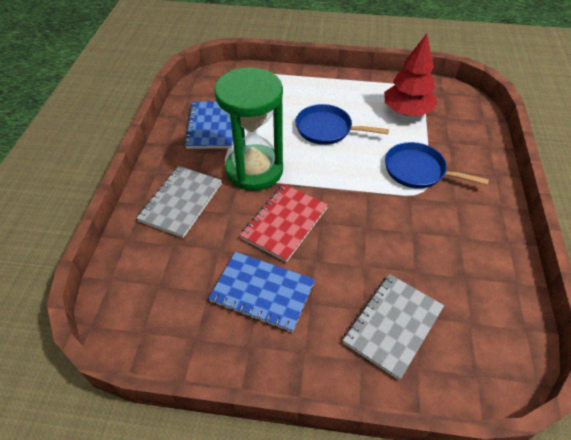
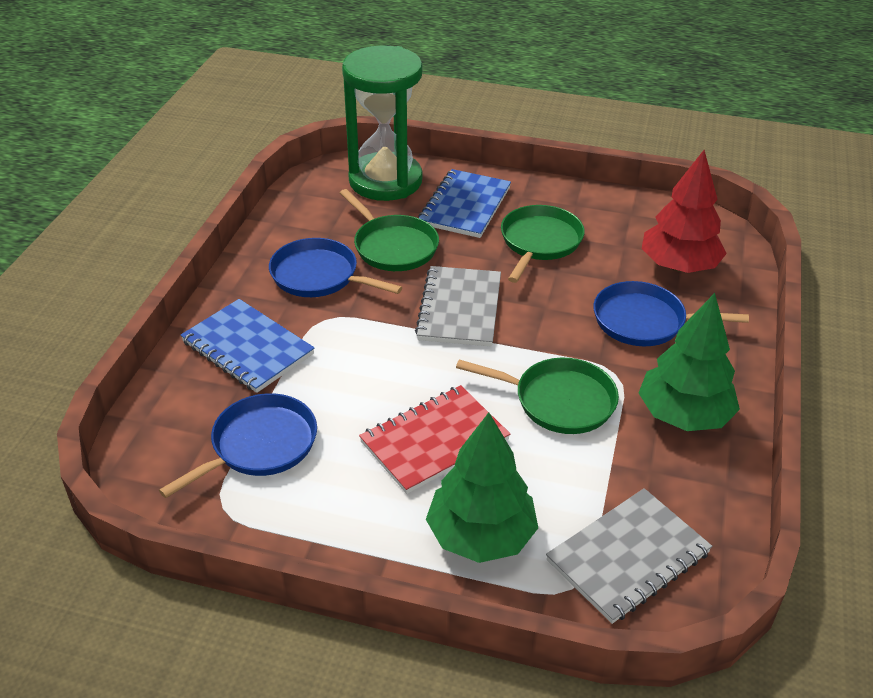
blue pan: [296,104,389,145] [385,142,489,189] = 2 -> [159,393,317,498] [269,238,402,297] [593,281,749,346] = 3
green pan: none = 0 -> [340,189,439,271] [456,358,619,434] [501,205,585,283] = 3
green tree: none = 0 -> [426,412,538,563] [639,293,740,431] = 2

